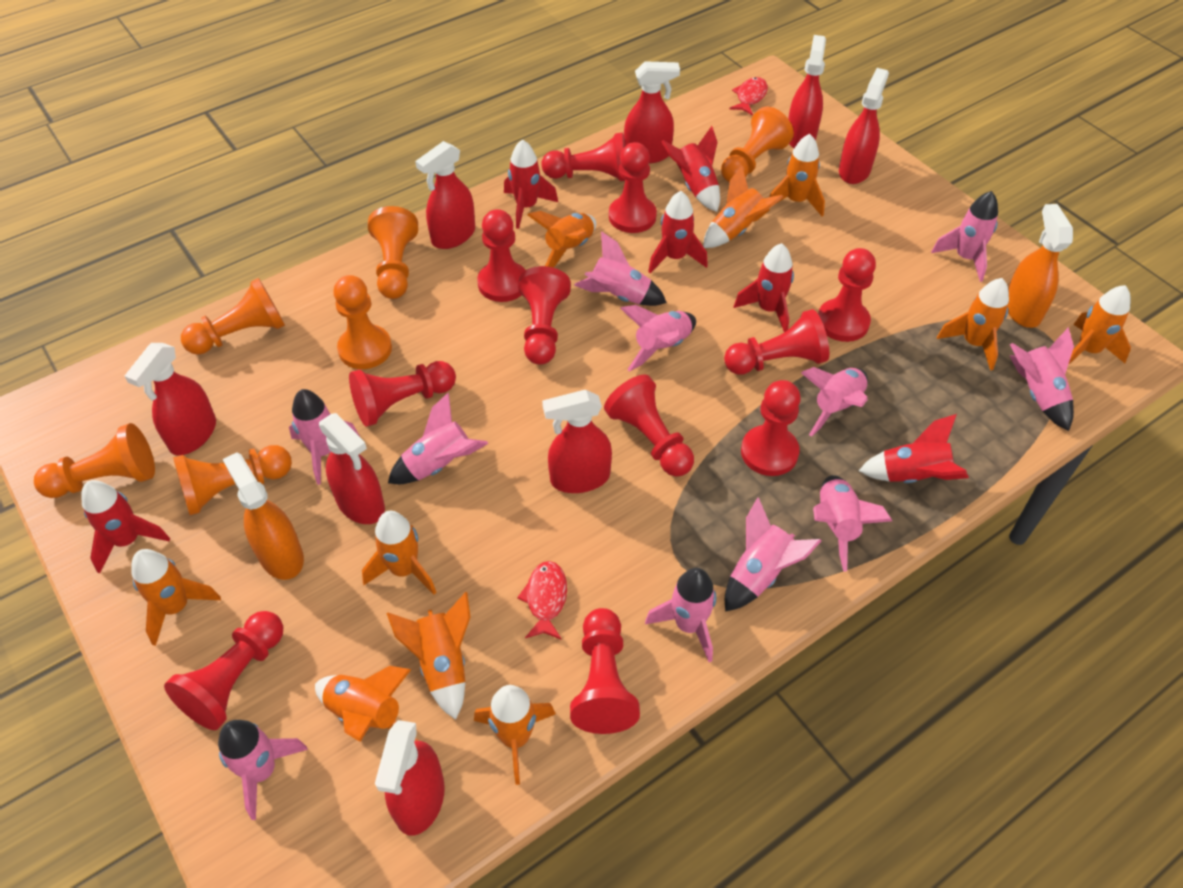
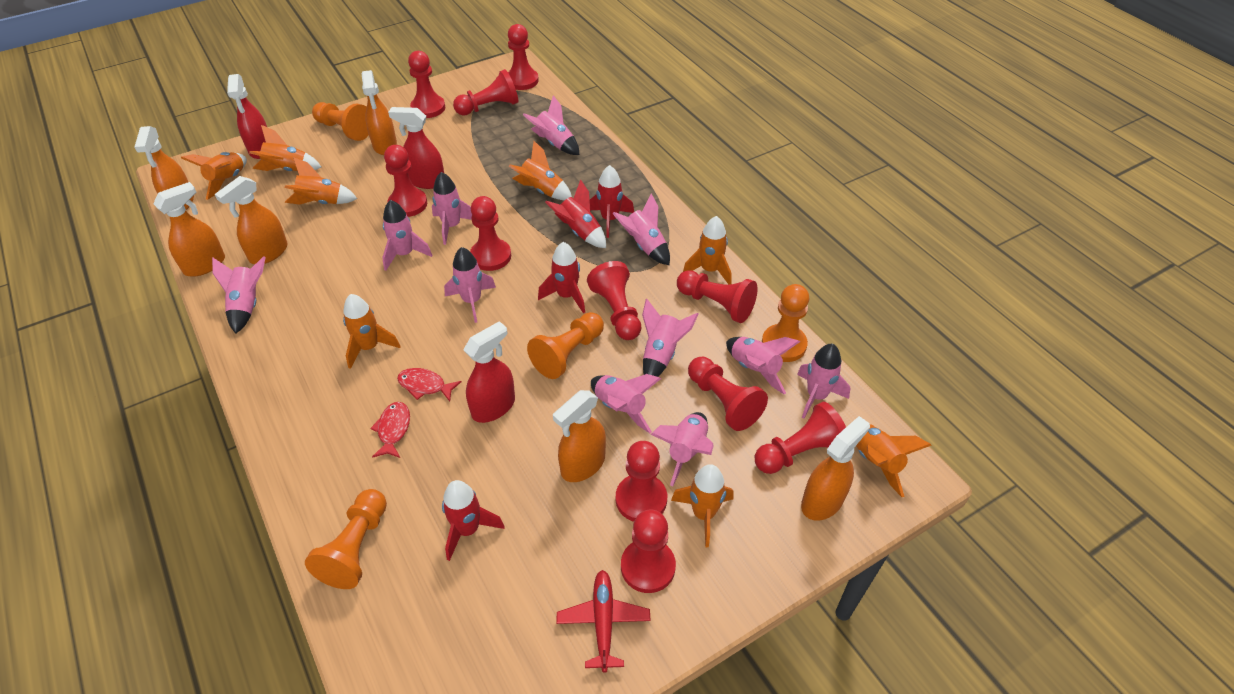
orange pawn: [34,423,155,498] [173,445,292,515] [181,278,285,355] [333,275,392,369] [368,206,418,299] [721,107,794,182] = 6 -> [305,489,387,589] [312,102,369,141] [527,312,604,379] [762,284,809,362] = 4
orange rocket: [131,549,221,646] [315,666,419,742] [362,511,436,594] [386,592,470,720] [474,685,556,785] [528,211,596,267] [703,166,783,248] [769,134,825,216] [937,278,1009,371] [1068,285,1131,365] = 10 -> [181,152,247,200] [249,125,321,171] [285,157,357,205] [343,294,401,369] [509,141,572,200] [671,464,734,547] [683,216,732,285] [856,424,931,497] = 8
orange spray bottle: [223,452,304,580] [1008,204,1073,328] = 2 -> [134,126,194,210] [153,182,225,277] [215,176,288,264] [362,70,397,155] [553,390,606,482] [801,416,870,521] = 6
red plane: none = 0 -> [557,570,651,673] = 1
red rocket: [82,480,170,573] [504,139,558,229] [648,191,708,273] [662,126,720,212] [734,243,794,332] [859,414,969,483] = 6 -> [442,480,505,561] [538,242,585,313] [545,179,606,248] [590,165,634,238] = 4
red spray bottle: [125,343,216,455] [319,413,385,524] [375,720,445,835] [415,141,475,249] [542,390,612,493] [624,61,680,164] [788,35,826,148] [839,68,889,184] = 8 -> [227,74,267,159] [388,107,444,189] [463,321,515,423] = 3

